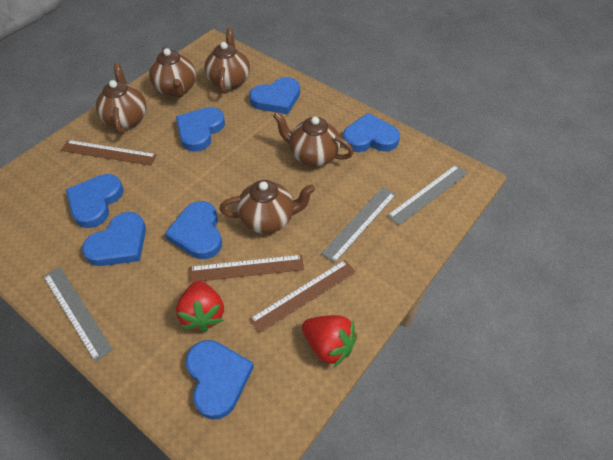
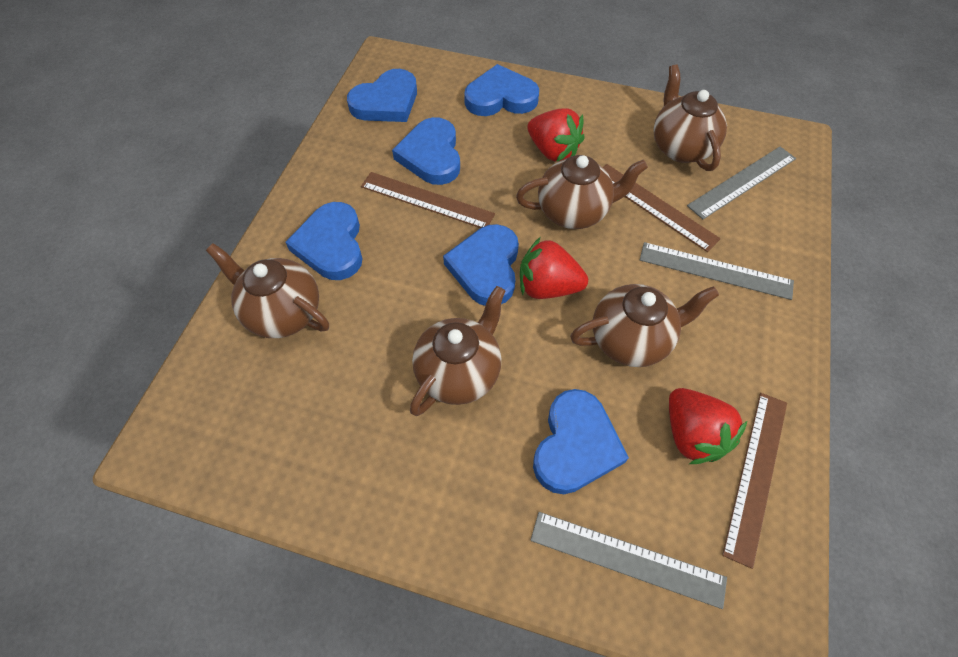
blue heart: [66,174,124,228] [82,212,146,266] [165,201,222,259] [176,107,225,152] [186,340,254,420] [249,77,300,114] [343,113,400,152] = 7 -> [286,202,363,280] [347,69,417,122] [392,117,460,185] [443,224,519,306] [464,64,539,116] [533,389,629,494] = 6
red strawberry: [176,281,224,332] [302,315,357,367] = 2 -> [520,238,588,299] [527,108,585,162] [669,388,747,464] = 3

